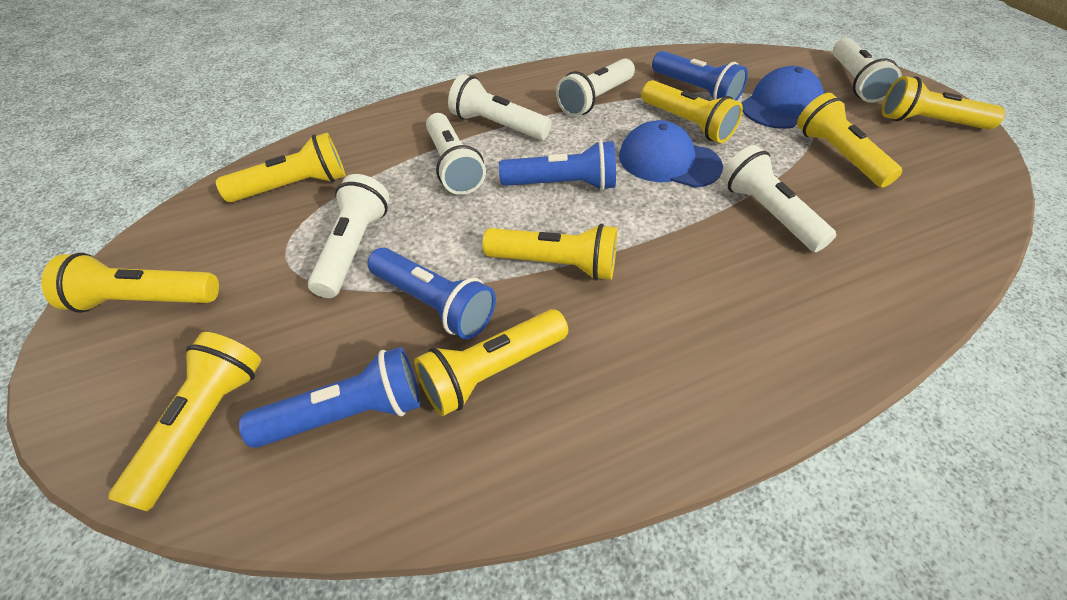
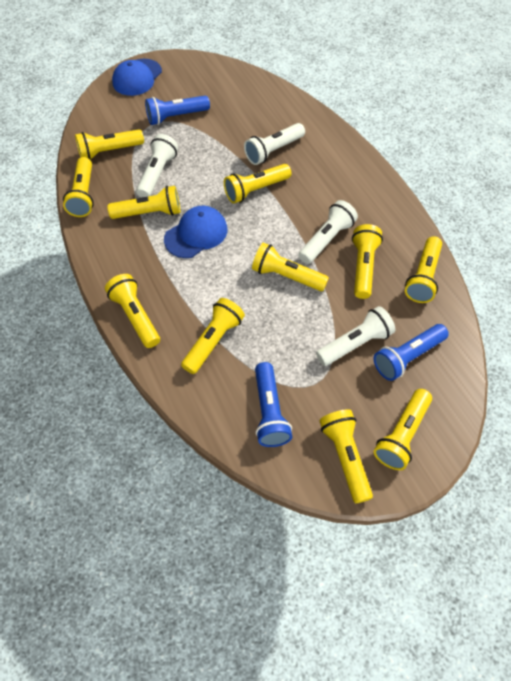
blue flashlight: [239,347,421,448] [367,247,496,339] [499,140,616,191] [652,51,748,101] = 4 -> [145,96,210,125] [255,362,292,447] [374,324,449,381] = 3
white flashlight: [308,174,390,298] [426,113,486,195] [448,74,551,140] [556,58,635,117] [721,145,836,252] [833,38,902,103] = 6 -> [136,134,178,198] [244,123,305,165] [298,200,358,264] [316,306,395,366] = 4
yellow flashlight: [41,253,219,313] [108,332,261,511] [216,133,346,202] [414,309,568,416] [482,223,617,281] [641,80,743,143] [797,93,902,187] [882,76,1005,129] = 8 -> [63,157,94,217] [75,129,144,160] [105,274,160,348] [107,186,181,219] [181,298,245,374] [224,164,291,204] [252,243,329,291] [319,409,373,503] [352,224,383,299] [374,389,432,470] [405,236,442,303] = 11

